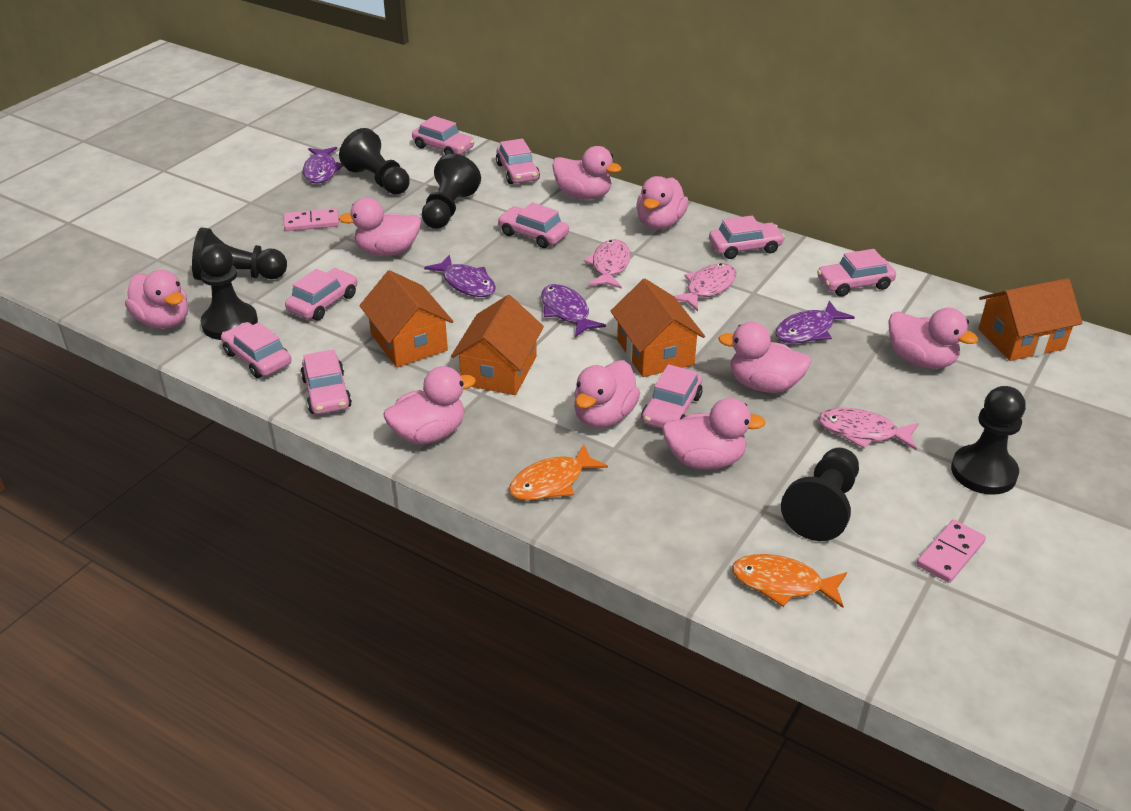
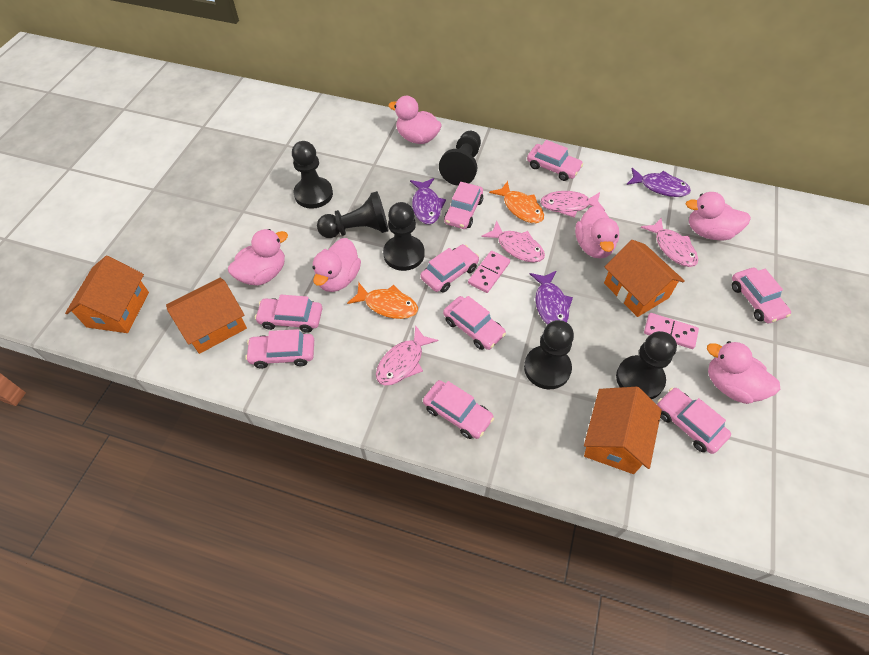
pink duck: [125,270,188,329] [339,197,421,256] [383,366,476,444] [552,146,621,200] [574,360,640,428] [636,176,688,230] [662,398,766,470] [718,321,812,393] [888,308,978,369] = 9 -> [228,229,288,285] [312,238,361,292] [388,96,442,144] [575,205,619,259] [686,192,751,241] [707,341,780,404] = 6
pink fish: [584,239,630,289] [674,263,736,311] [818,408,919,450] = 3 -> [376,325,438,385] [481,221,545,263] [541,191,605,218] [641,218,698,267] = 4
purple fish: [303,147,343,184] [424,255,496,297] [541,284,606,337] [775,301,855,343] = 4 -> [410,178,446,224] [530,271,573,325] [626,168,691,197] = 3

